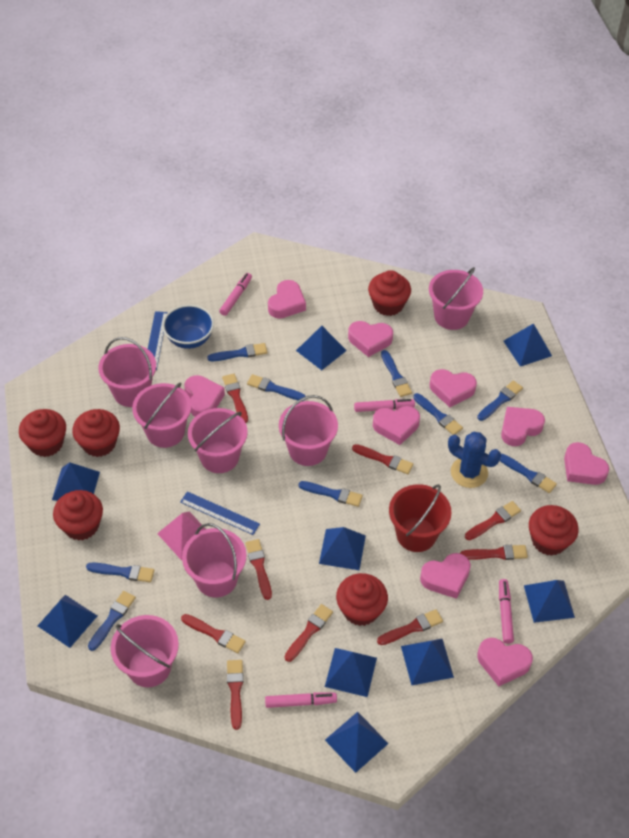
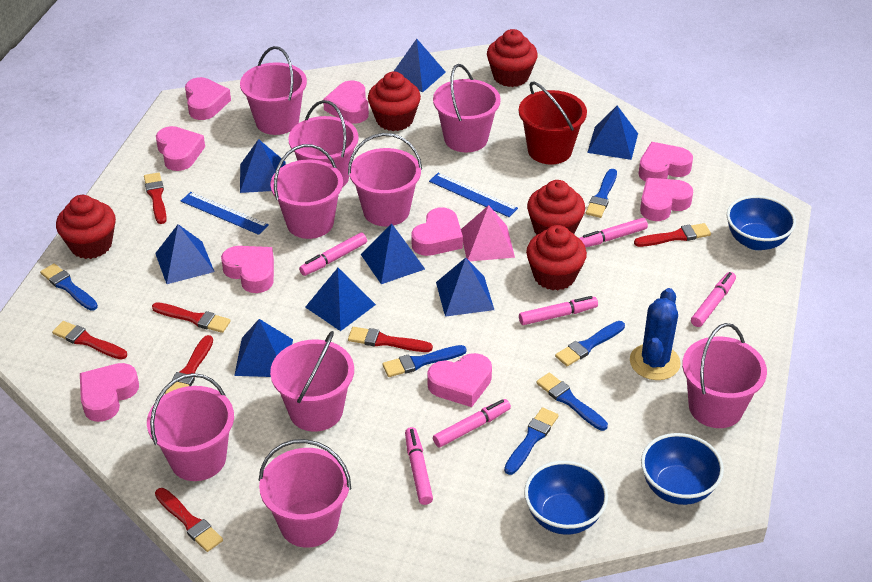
blue bowl: [162,305,214,349] = 1 -> [524,461,608,535] [641,433,724,505] [727,195,796,250] = 3
blue brush: [86,562,154,582] [88,591,136,651] [207,343,267,361] [247,374,306,401] [298,481,363,507] [381,350,412,397] [413,393,463,435] [477,381,523,421] [500,454,557,493] = 9 -> [40,263,98,311] [382,345,466,377] [504,407,559,475] [536,373,608,431] [555,321,625,366] [586,169,617,218] = 6
blue pyramid: [38,595,97,648] [52,463,100,501] [296,326,347,370] [319,527,366,570] [325,648,377,697] [325,712,389,773] [401,639,454,685] [504,323,552,367] [524,580,575,623] = 9 -> [155,224,214,284] [234,319,293,377] [240,139,285,193] [305,268,376,331] [361,224,425,284] [394,39,446,92] [436,258,494,317] [587,106,638,160] = 8
pink bucket: [99,337,156,407] [111,615,179,687] [132,382,192,448] [182,523,246,598] [188,408,248,473] [279,395,338,466] [429,267,483,330] = 7 -> [147,373,234,481] [240,46,307,135] [259,439,351,548] [270,144,343,239] [270,331,354,432] [288,100,359,187] [348,133,422,226] [433,64,501,153] [682,323,767,428] = 9
pink marker: [219,273,252,316] [265,692,337,708] [354,399,415,412] [499,579,514,644] = 4 -> [299,233,367,276] [405,427,433,505] [433,399,511,448] [519,296,598,325] [579,218,648,247] [691,272,736,327] = 6
red brush: [181,614,246,653] [222,374,248,423] [227,660,244,730] [245,539,272,600] [285,604,333,662] [352,444,413,474] [377,609,443,645] [460,545,528,560] [465,501,521,540] = 9 -> [52,321,127,360] [144,172,167,224] [152,302,231,333] [155,488,223,552] [165,335,213,394] [348,327,433,352] [634,223,711,247] = 7
red cupcake: [19,409,66,457] [53,490,103,541] [72,409,120,457] [336,573,388,626] [368,270,411,316] [529,505,578,556] = 6 -> [56,195,116,259] [368,71,421,131] [487,29,538,87] [526,225,587,290] [527,180,585,235] = 5

